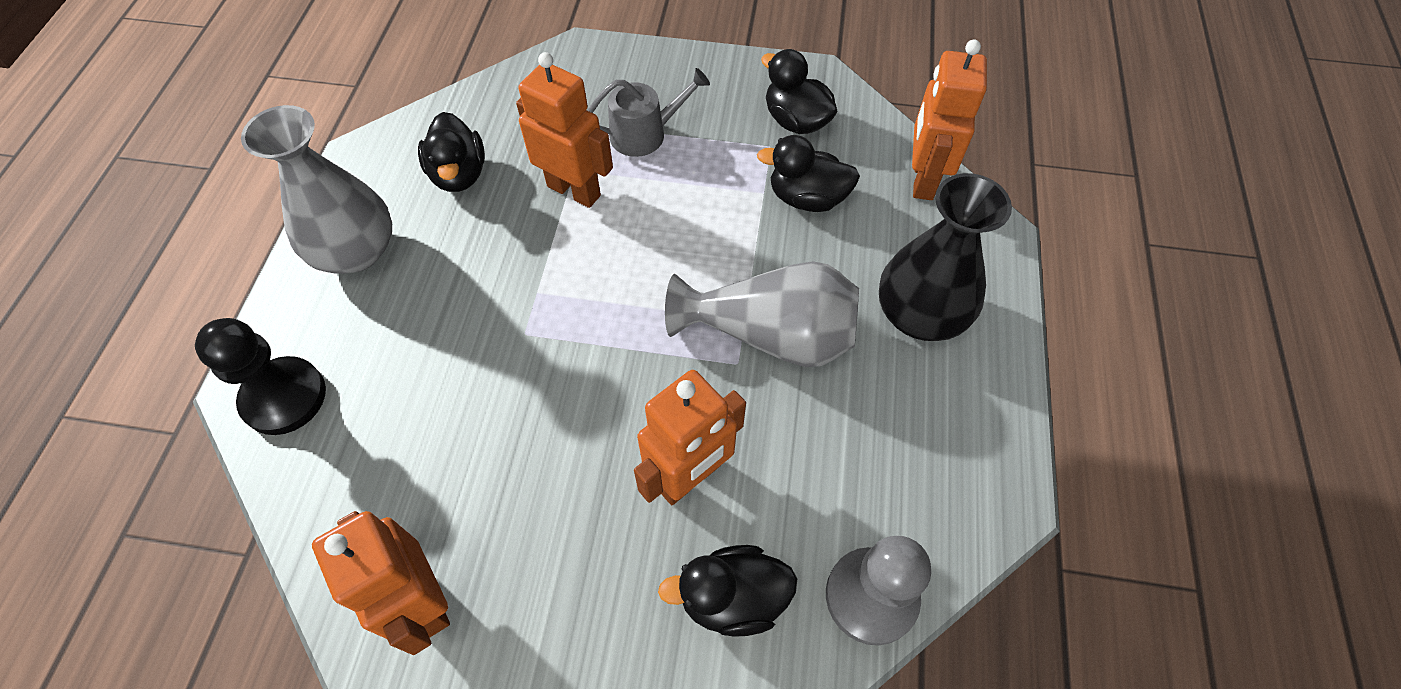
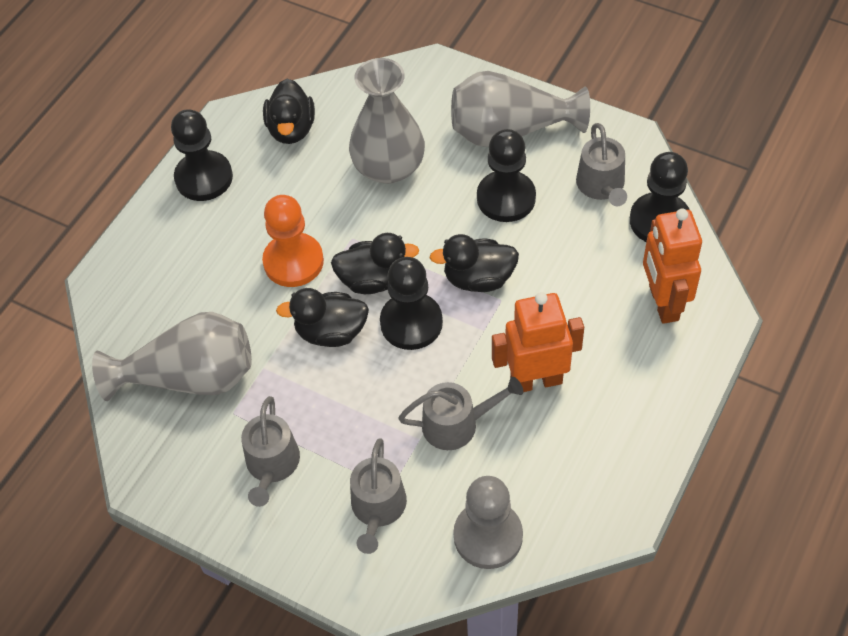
black pawn: [195,318,326,435] = 1 -> [171,109,233,201] [380,257,443,350] [477,129,536,222] [630,152,689,242] = 4
black vase: [879,173,1012,341] = 1 -> none = 0
grey vase: [241,105,392,274] [665,261,859,367] = 2 -> [92,312,252,401] [349,58,425,184] [451,71,590,147] = 3
grey watering can: [587,68,710,157] = 1 -> [241,396,300,507] [350,438,407,554] [398,377,523,450] [576,123,627,206] = 4
orange pawn: none = 0 -> [262,195,324,287] = 1
orange robot: [312,511,450,655] [516,52,613,208] [634,370,746,505] [912,39,987,200] = 4 -> [492,292,584,392] [643,208,702,324] = 2

